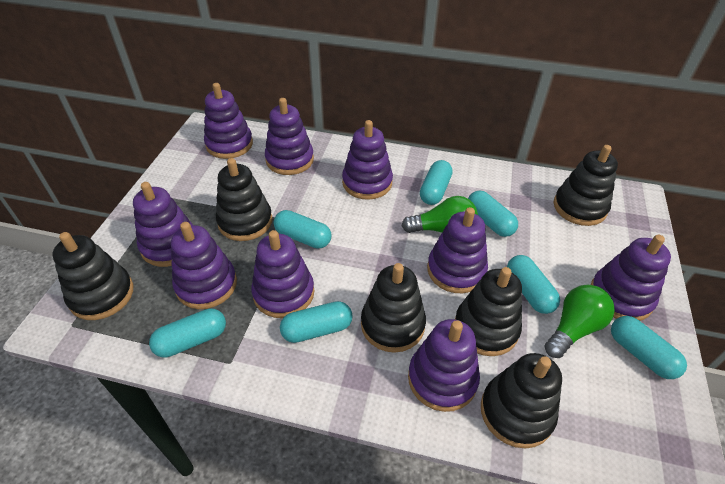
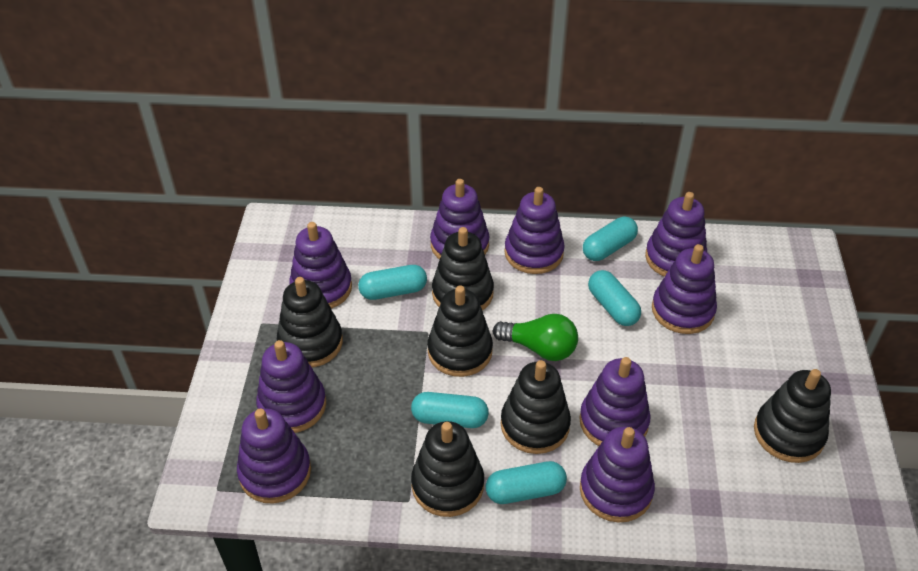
green light bulb: [402,196,478,233] [545,284,615,358] = 2 -> [493,314,578,361] = 1
turquoise capsule: [149,308,226,358] [273,210,331,248] [280,301,353,343] [420,160,453,205] [468,191,518,237] [507,255,560,314] [611,316,687,379] = 7 -> [358,265,427,300] [411,392,489,428] [486,461,567,504] [583,217,638,261] [588,270,641,326] = 5

